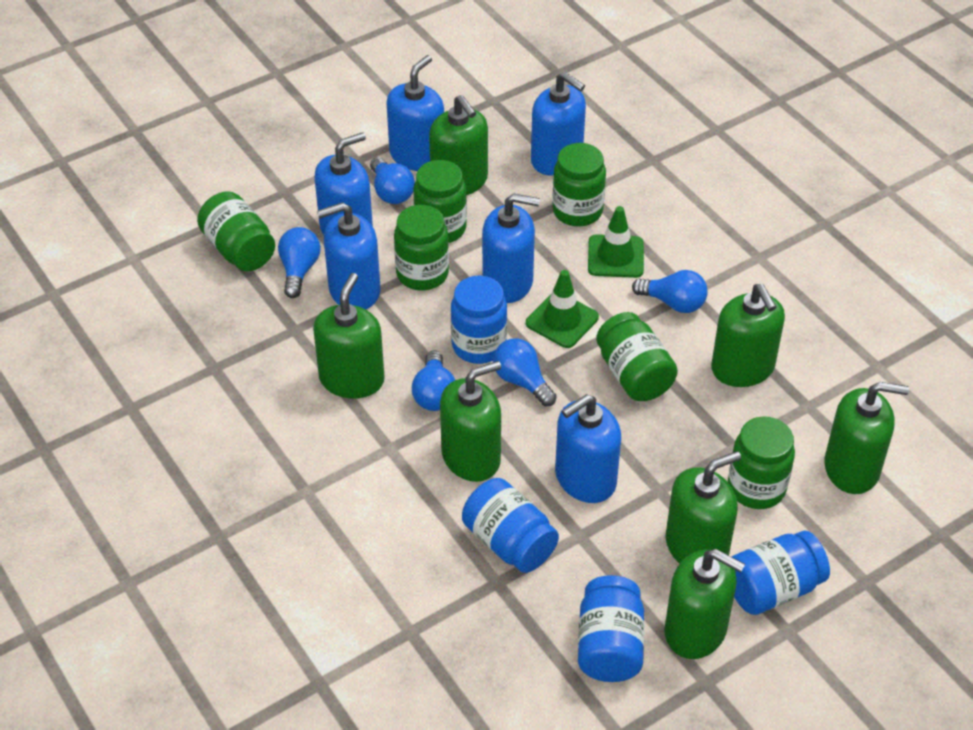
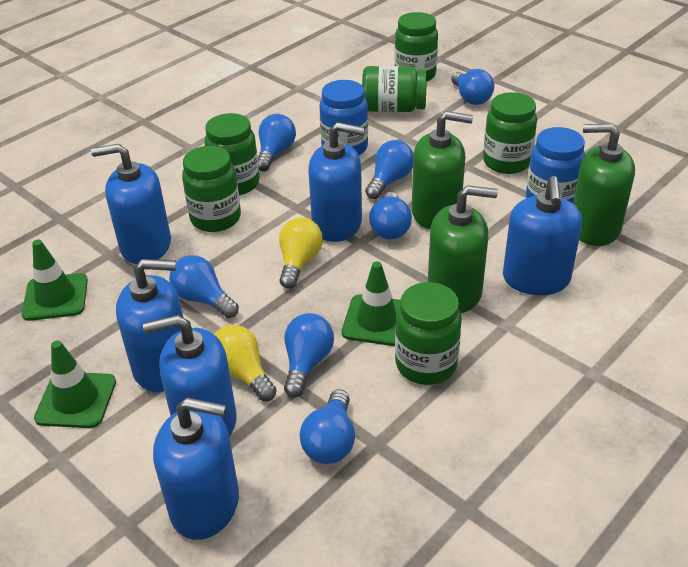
blue jar: [451,276,507,364] [462,478,559,573] [578,575,644,682] [732,531,830,615] = 4 -> [319,80,368,155] [526,127,585,203] = 2
blue light bulb: [278,227,320,298] [370,157,415,204] [412,350,455,411] [493,338,557,406] [632,270,708,313] = 5 -> [169,255,239,318] [258,114,296,171] [284,313,334,398] [299,389,355,464] [365,140,414,199] [369,192,412,239] [451,69,494,105] = 7
green soap dispenser: [313,273,385,399] [429,95,488,195] [440,361,501,482] [664,549,745,659] [666,451,741,564] [711,284,785,387] [824,382,909,494] = 7 -> [412,111,473,229] [428,185,498,313] [573,124,635,246] = 3
green traffic cone: [526,270,599,348] [588,206,644,278] = 2 -> [22,239,88,321] [34,341,116,428] [342,261,400,346] = 3
yellow light bulb: none = 0 -> [214,325,277,401] [279,218,323,289] = 2

